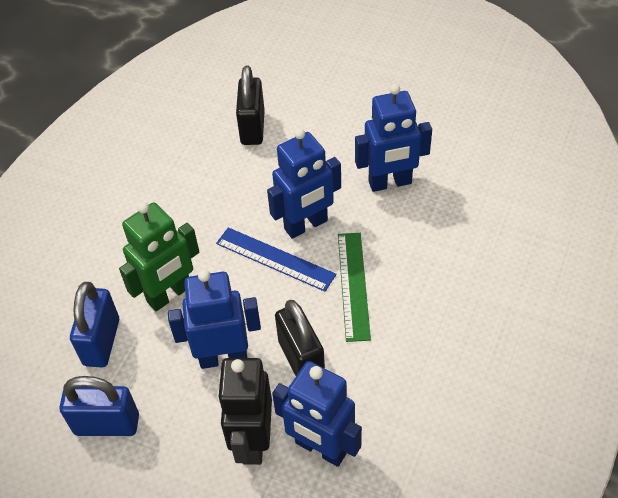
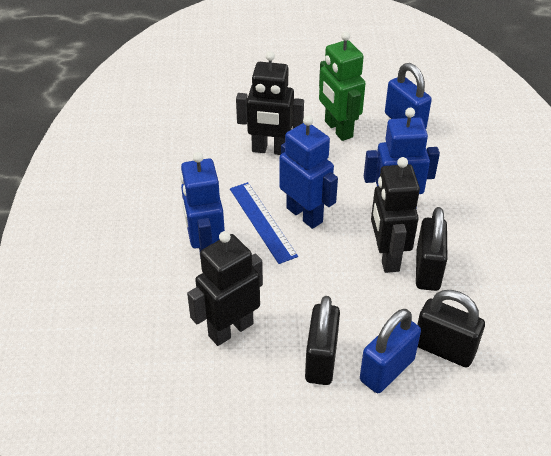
black padlock: [236,66,265,145] [275,300,325,376] = 2 -> [305,296,340,385] [416,207,447,291] [417,290,485,368] = 3
black robot: [217,358,272,465] = 1 -> [187,231,263,346] [236,51,304,155] [371,157,420,273] = 3
blue robot: [168,269,261,369] [267,128,341,239] [272,361,362,467] [355,84,432,192] = 4 -> [180,152,225,259] [279,116,338,229] [364,108,440,208] = 3
green ruler: [338,233,371,342] = 1 -> none = 0

